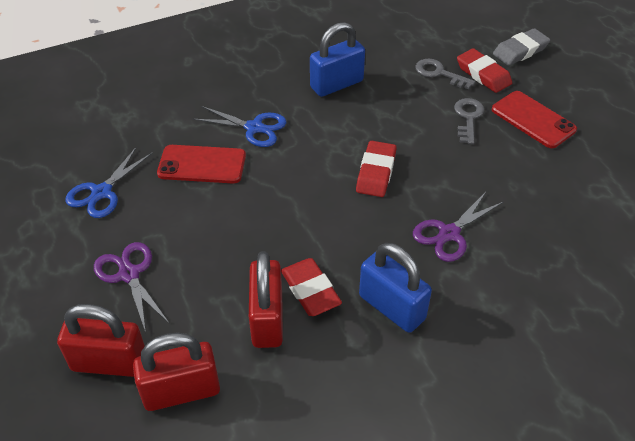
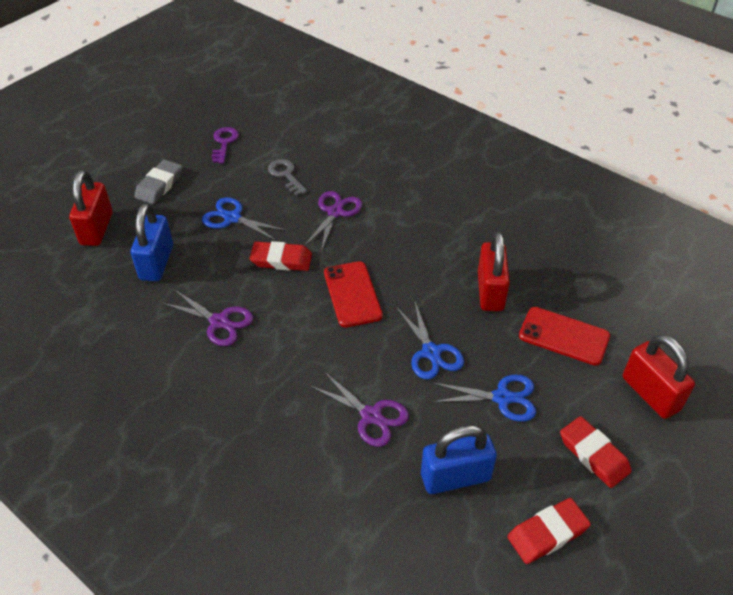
blue scissors: [65,146,153,218] [192,106,287,147] = 2 -> [202,197,287,241] [396,300,464,380] [432,374,536,422] = 3
grey key: [415,59,475,89] [454,98,484,144] = 2 -> [268,159,308,196] = 1
purple key: none = 0 -> [212,127,239,164] = 1
purple scissors: [94,242,170,332] [413,192,503,262] = 2 -> [161,289,253,346] [304,191,362,252] [309,371,409,447] = 3

